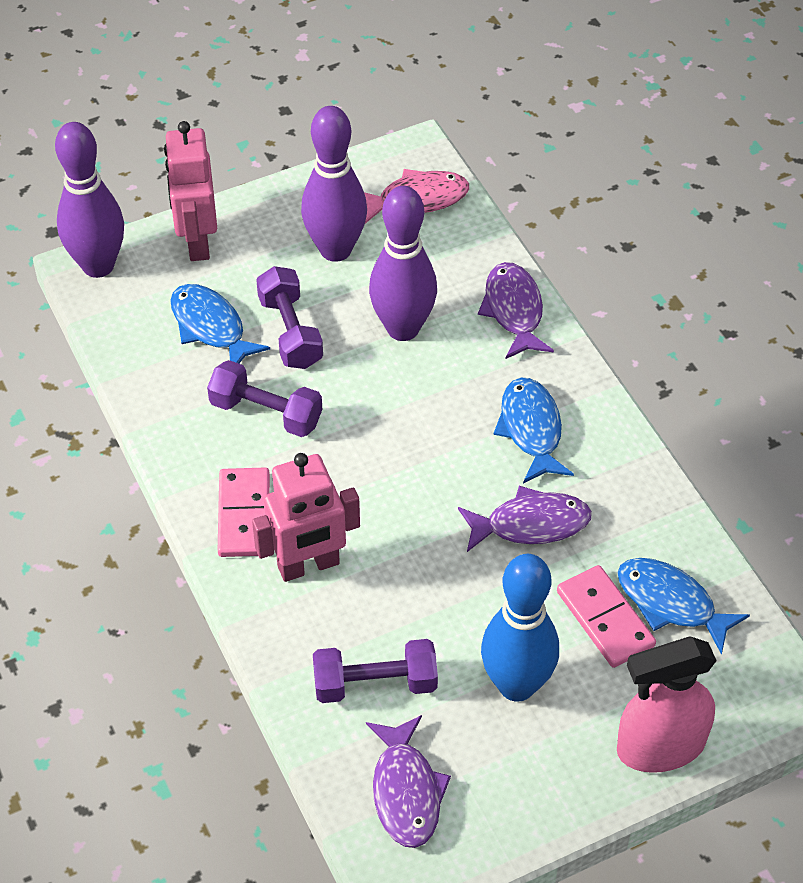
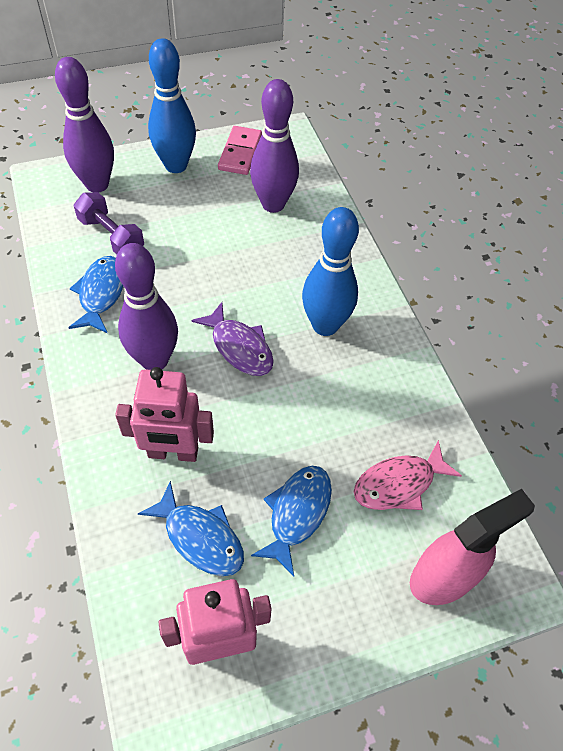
blue bowling pin: [481,554,559,702] = 1 -> [148,38,196,173] [302,207,359,336] = 2
pink domino: [218,467,270,557] [557,565,656,668] = 2 -> [218,126,262,175] = 1
purple dumbbell: [207,360,322,437] [256,266,323,369] [313,639,438,703] = 3 -> [74,192,144,254] = 1
purple fish: [366,715,451,848] [458,486,592,552] [478,262,554,359] = 3 -> [191,302,274,376] = 1

